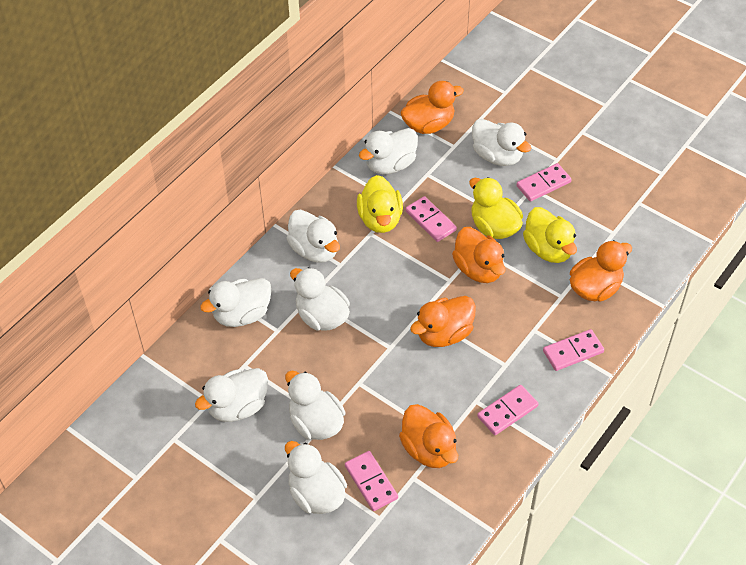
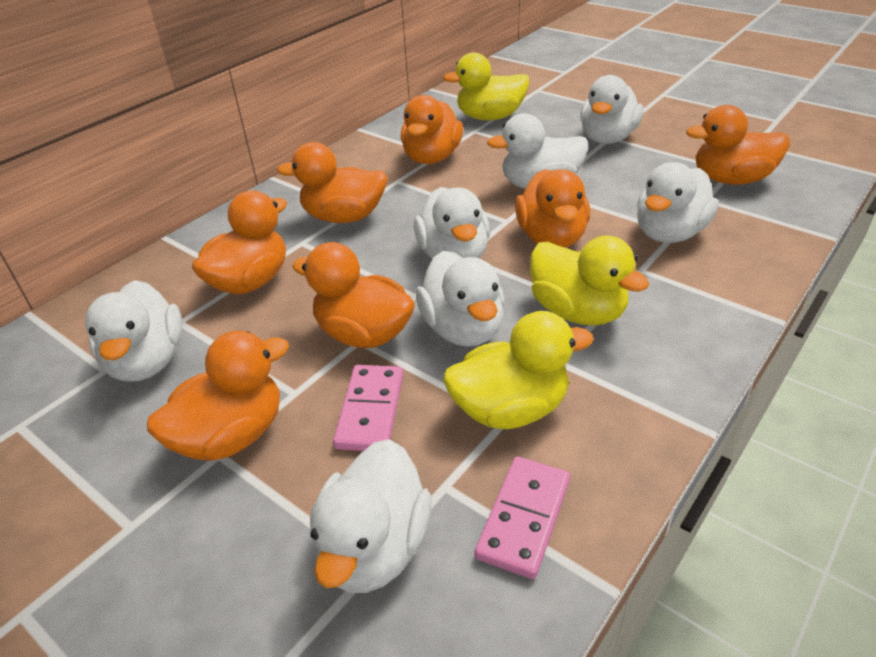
orange duck: [399,404,458,468] [400,81,464,134] [410,296,476,347] [452,227,506,283] [570,240,632,302] = 5 -> [147,331,289,461] [192,190,287,294] [277,142,387,223] [292,242,415,348] [401,95,463,164] [515,169,590,248] [686,105,790,185] = 7
pink domino: [345,451,398,511] [405,196,457,242] [477,385,539,435] [517,163,572,201] [543,329,604,371] = 5 -> [333,365,403,451] [475,457,570,579] = 2
white duck: [195,368,268,422] [200,278,272,327] [285,371,346,440] [285,441,347,514] [286,210,340,263] [290,267,350,331] [359,128,418,174] [472,119,531,166] = 8 -> [85,280,183,382] [310,439,432,593] [413,187,490,259] [416,251,505,347] [487,113,588,189] [580,75,643,144] [637,162,719,243] = 7

